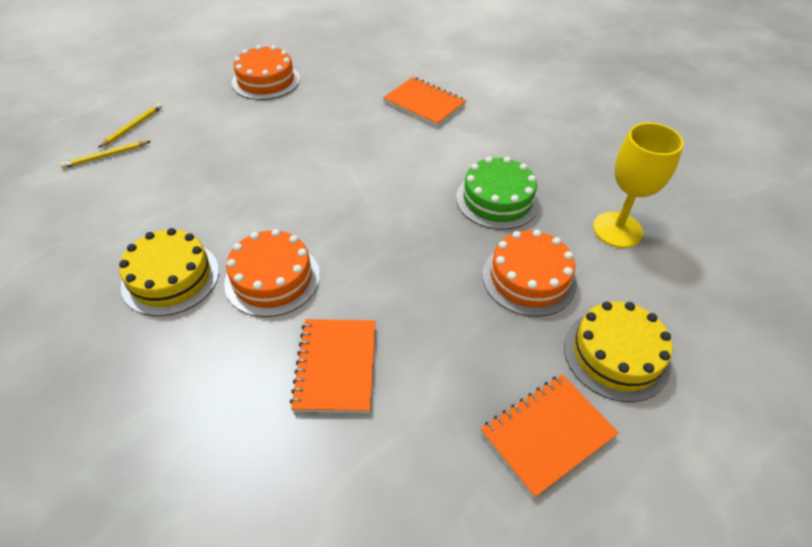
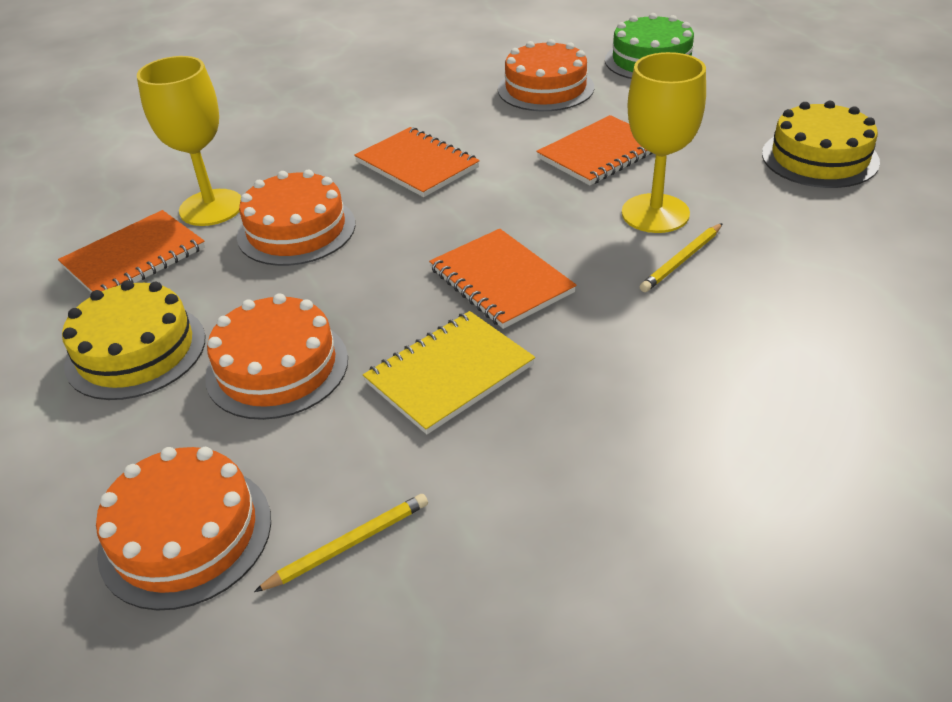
orange cake: [224,229,320,317] [232,45,300,100] [482,230,577,317] = 3 -> [96,447,271,611] [205,293,348,420] [237,170,355,266] [498,39,594,111] = 4
orange notebook: [290,319,376,413] [383,77,466,127] [481,374,619,498] = 3 -> [58,210,205,293] [354,127,480,197] [429,229,577,329] [536,115,653,185] = 4
yellow goblet: [593,122,684,248] = 1 -> [137,56,241,226] [622,52,706,233] = 2
yellow notebook: none = 0 -> [363,311,535,434] = 1

